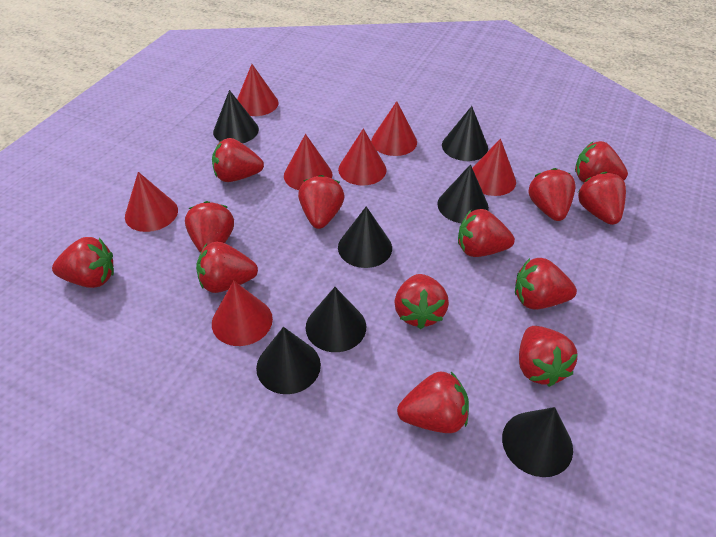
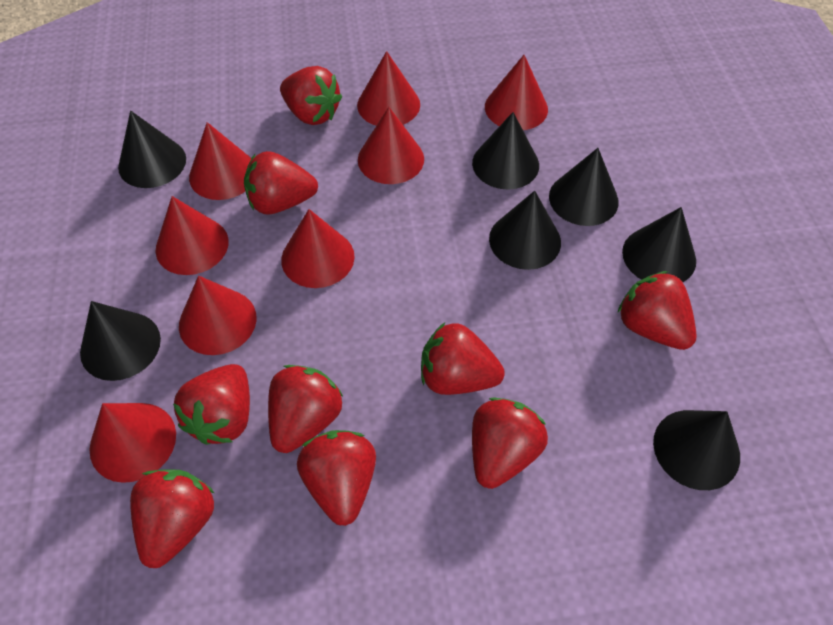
red cone: [125,172,178,232] [212,281,273,346] [237,64,279,116] [284,134,332,190] [338,129,387,186] [371,101,417,156] [472,138,516,196] = 7 -> [89,403,176,483] [156,196,229,275] [179,276,257,355] [189,122,251,200] [281,209,355,288] [357,51,420,126] [358,107,424,184] [485,55,548,130] = 8
red strawberry: [52,237,114,288] [185,201,234,253] [196,242,258,293] [212,138,264,182] [298,175,345,229] [395,274,449,329] [397,372,469,433] [458,209,515,257] [515,258,577,309] [519,326,578,387] [528,168,576,221] [575,141,628,183] [578,172,626,225] = 13 -> [130,469,214,568] [173,364,250,445] [244,151,318,215] [268,365,343,453] [280,66,342,125] [297,430,376,526] [421,322,505,395] [472,397,548,489] [618,271,697,350] = 9

